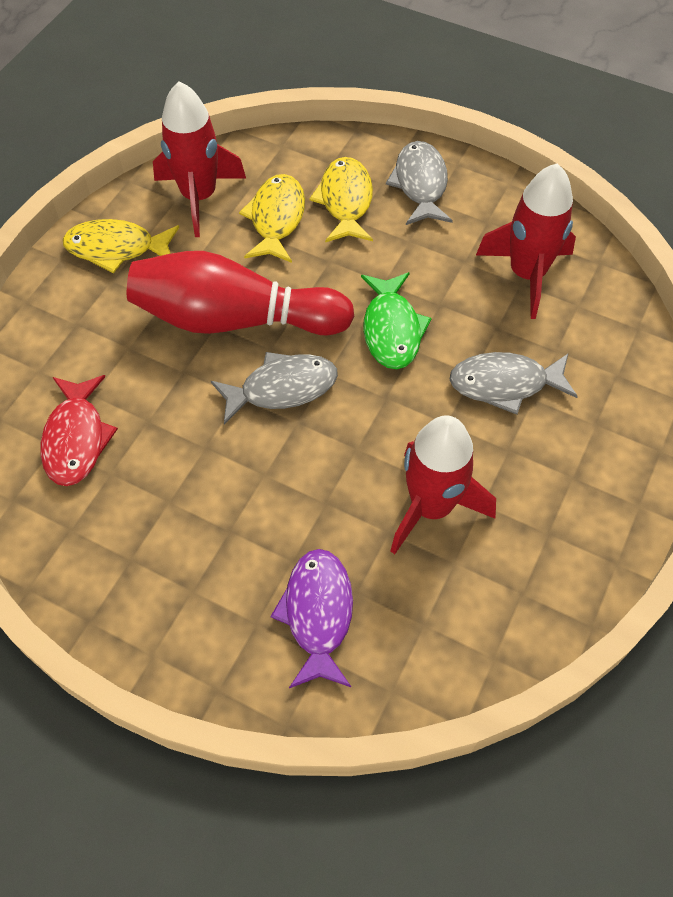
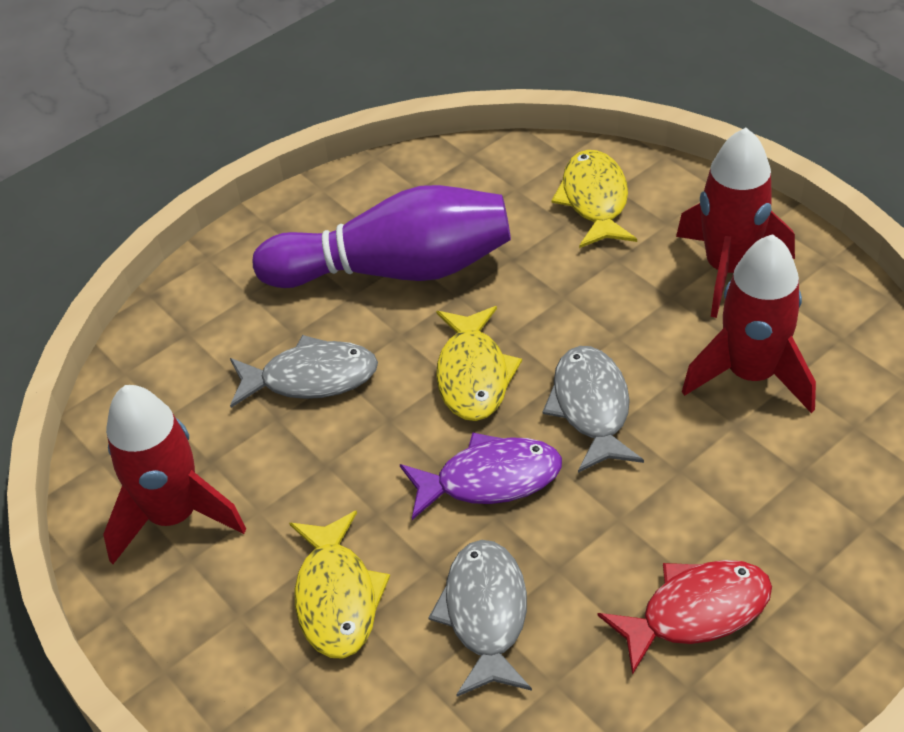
green fish: [361,272,432,369] = 1 -> none = 0
purple bowling pin: none = 0 -> [253,185,511,288] = 1
red bowling pin: [127,251,354,335] = 1 -> none = 0

